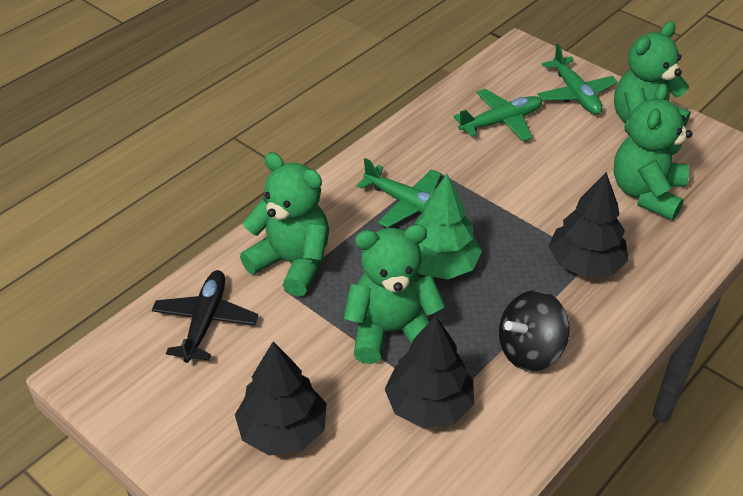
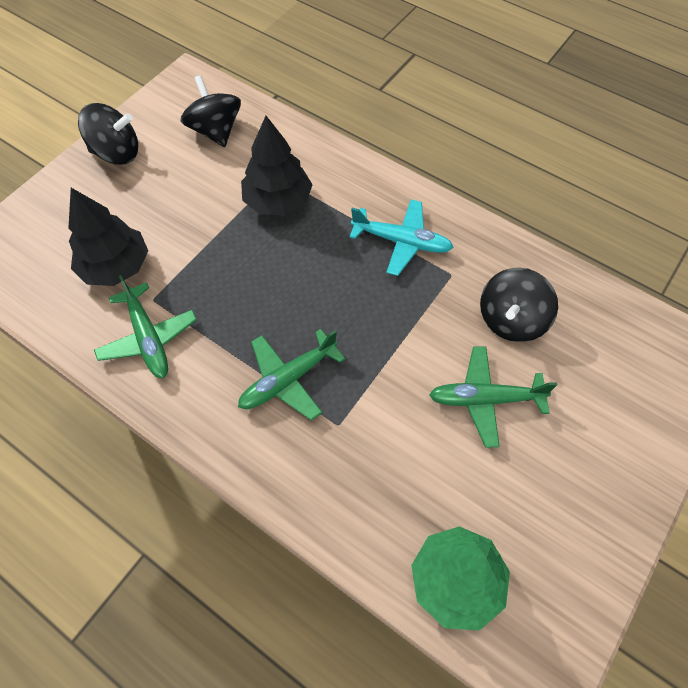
black plane: [152,270,258,363] = 1 -> none = 0
black spinning top: [499,290,569,371] = 1 -> [78,103,138,165] [181,75,241,147] [480,268,558,342] = 3
black tree: [235,342,327,455] [385,316,474,428] [548,172,629,278] = 3 -> [68,188,148,286] [241,116,313,216] = 2
green teddy bear: [240,152,329,296] [344,224,446,364] [613,83,692,220] [614,21,691,135] = 4 -> none = 0
turquoise plane: none = 0 -> [349,199,454,276] = 1

